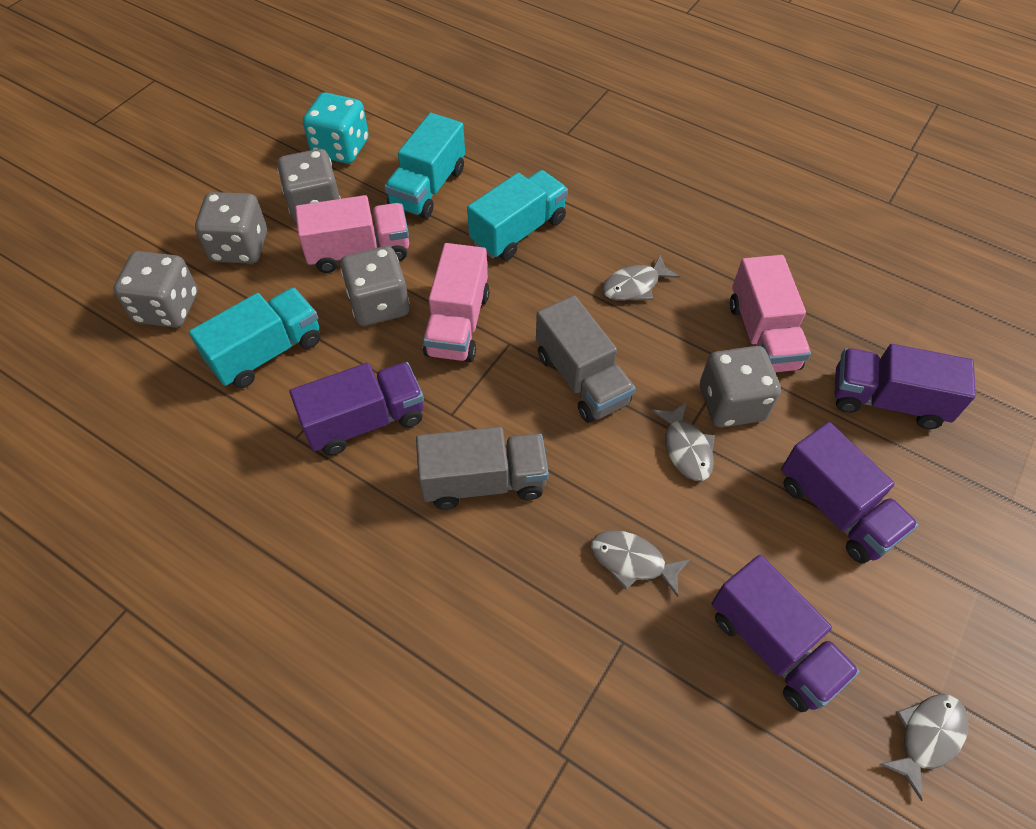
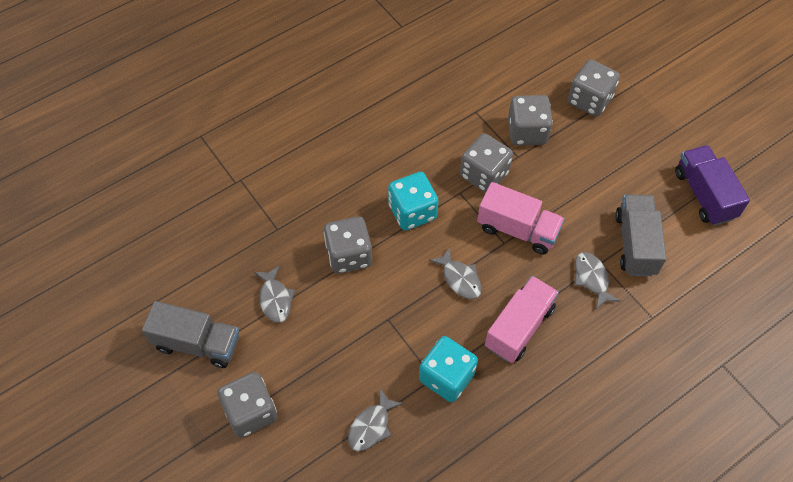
pink truck: [295,195,409,273] [423,243,490,362] [730,255,811,372] = 3 -> [477,182,565,255] [485,276,559,363] = 2
purple truck: [290,362,424,456] [712,555,860,712] [781,422,918,564] [834,344,976,429] = 4 -> [675,145,750,226] = 1
turquoise dice: [303,92,369,164] = 1 -> [388,172,438,230] [419,336,478,402] = 2
turquoise truck: [189,288,320,388] [384,113,465,219] [467,170,568,261] = 3 -> none = 0

